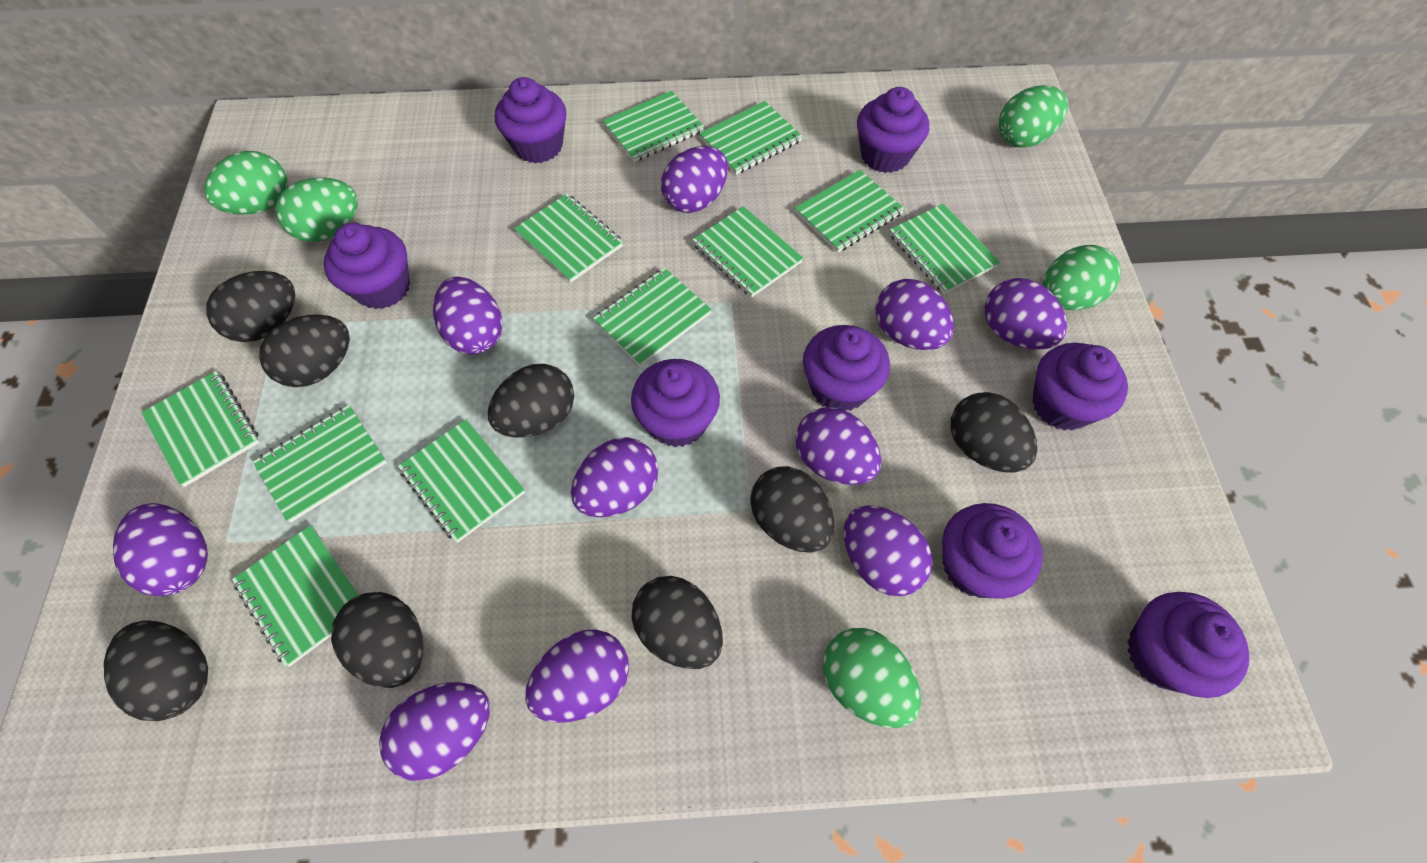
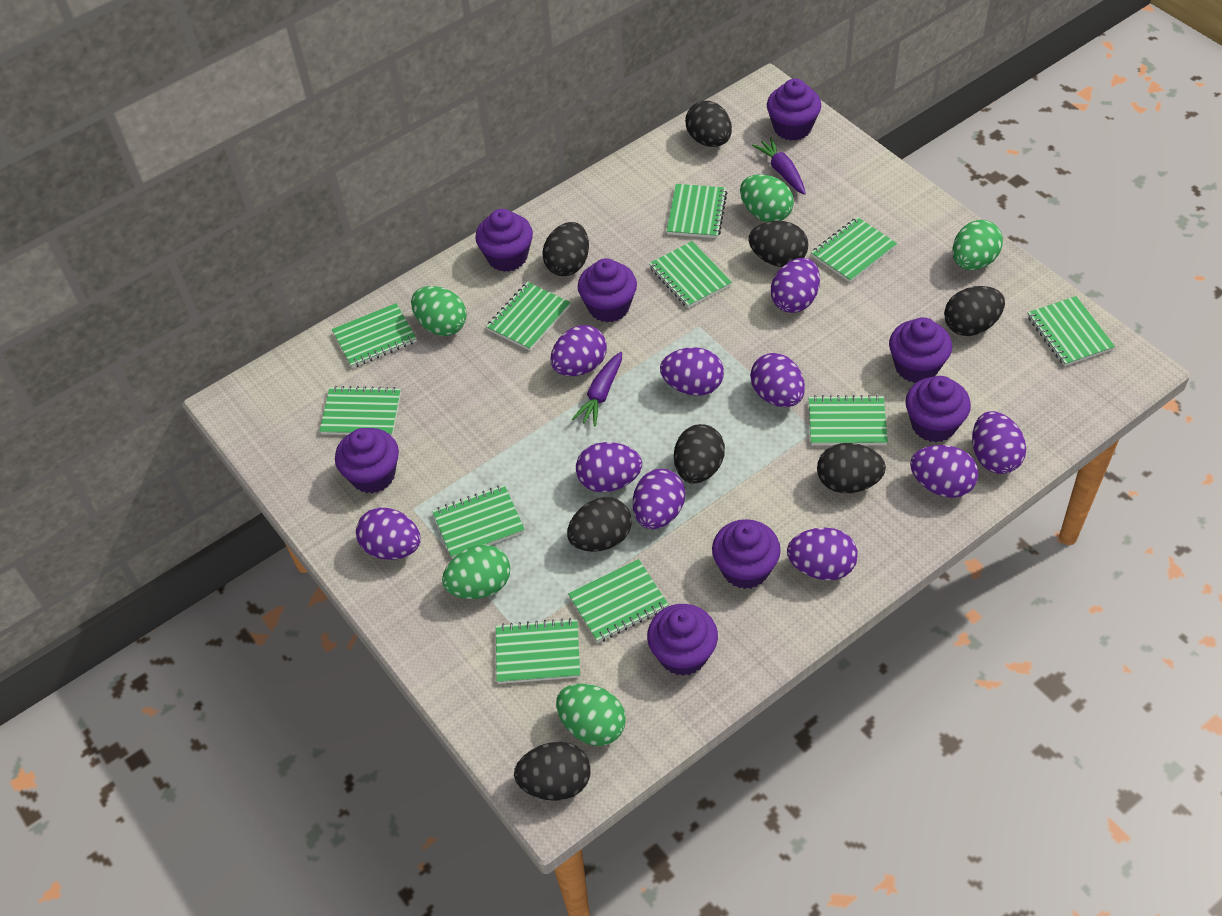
purple carrot: none = 0 -> [572,352,622,427] [752,137,806,195] = 2

